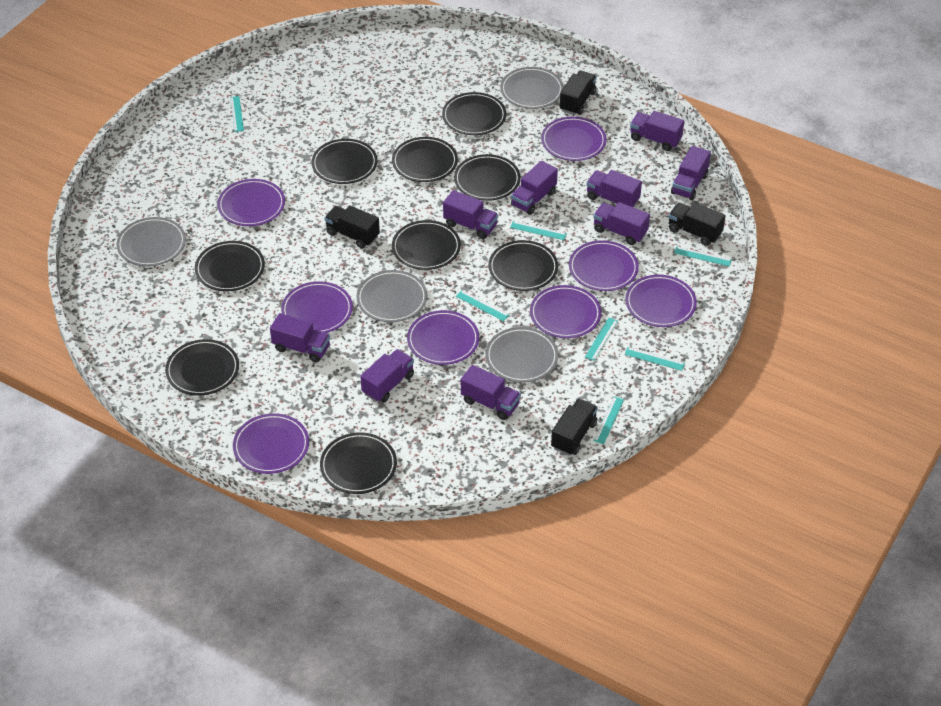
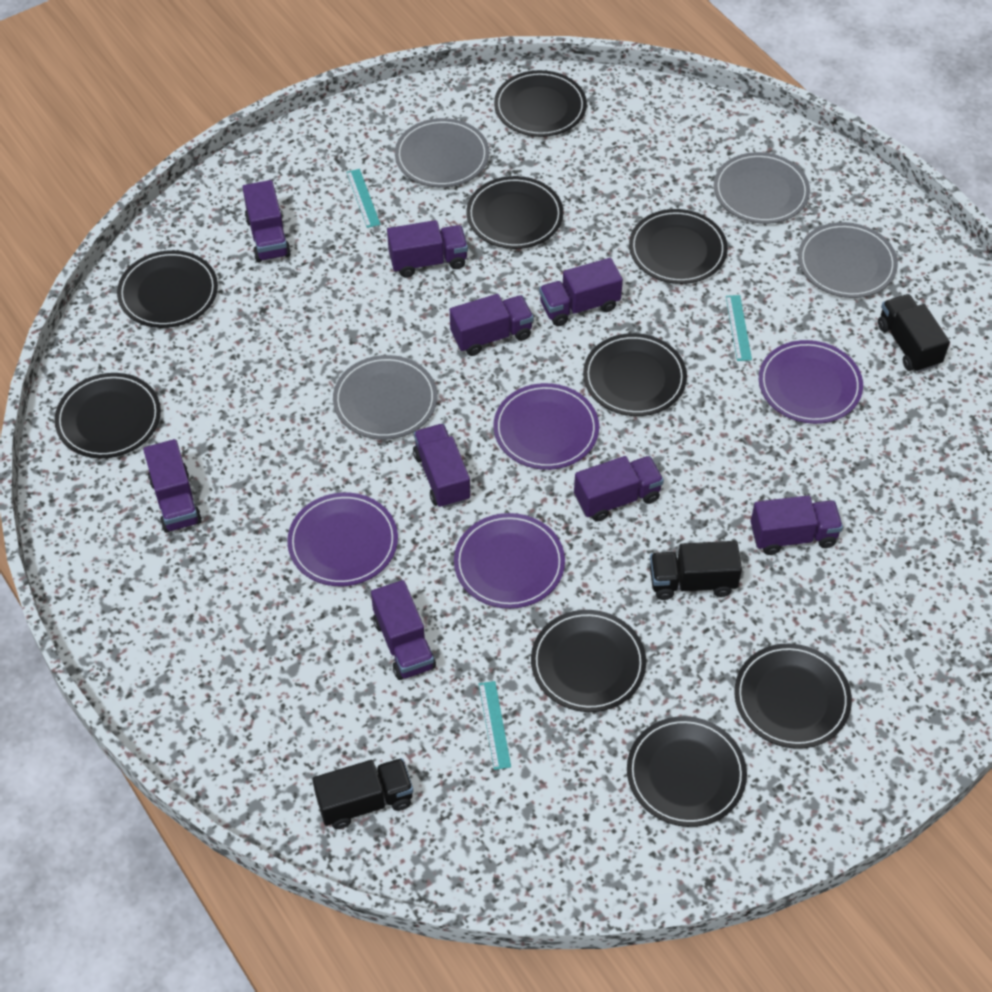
black truck: [325,205,380,249] [551,398,598,456] [560,71,597,115] [668,202,726,246] = 4 -> [312,758,413,829] [650,541,742,600] [878,294,950,373] = 3
purple plate: [217,179,285,226] [233,413,309,474] [281,281,353,333] [407,310,479,365] [530,285,601,338] [541,117,606,161] [569,240,639,291] [625,275,697,327] = 8 -> [287,492,398,586] [454,513,565,609] [493,383,599,470] [759,340,863,424] = 4
turquoise ruler: [230,96,244,132] [456,290,509,321] [510,221,567,240] [585,317,618,361] [594,397,624,444] [625,347,685,371] [674,246,732,266] = 7 -> [346,169,381,228] [479,681,511,770] [726,295,752,361] = 3

